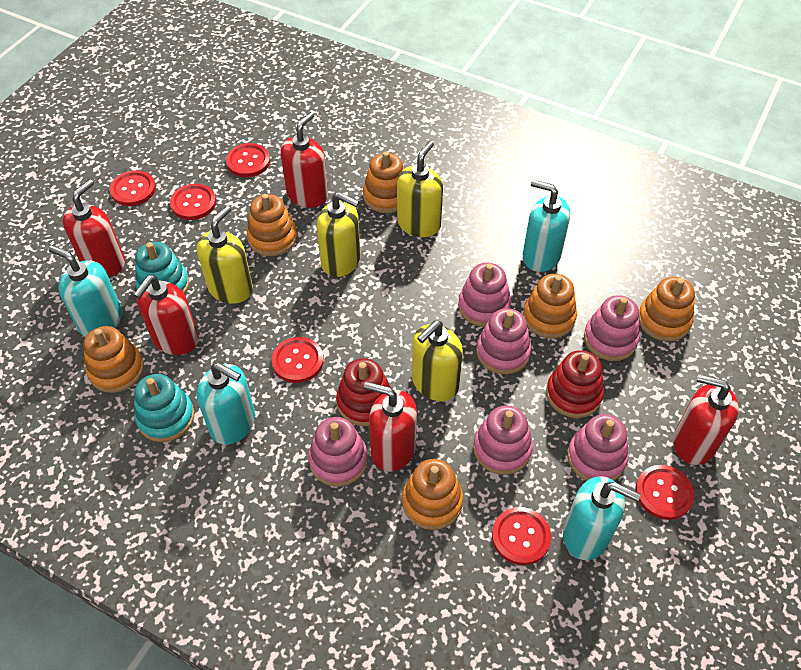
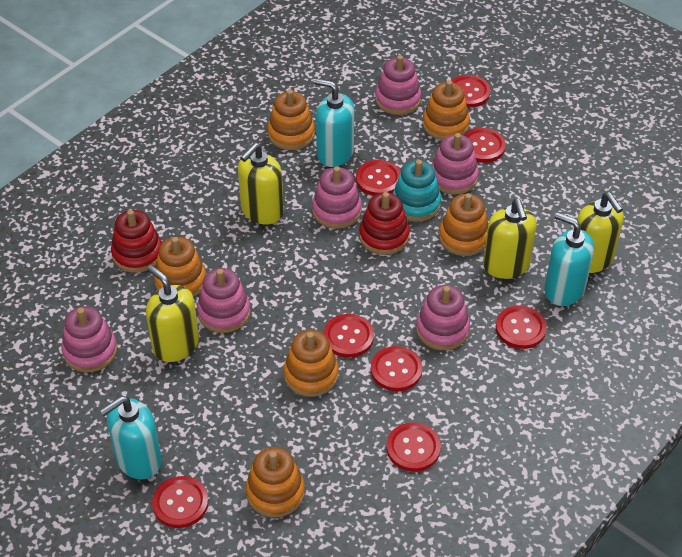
red button: [109,170,156,206] [170,184,216,220] [226,143,270,177] [272,337,324,383] [492,507,551,565] [635,465,695,520] = 6 -> [152,476,208,528] [324,314,374,358] [356,160,401,196] [371,346,422,391] [387,422,441,472] [451,75,490,108] [464,128,506,163] [496,306,547,349] = 8
red soap dispenser: [63,179,125,276] [134,275,199,355] [280,112,328,208] [364,382,417,472] [673,374,739,465] = 5 -> none = 0
turquoise soap dispenser: [49,245,122,337] [197,363,255,445] [523,180,570,272] [563,476,641,560] = 4 -> [99,396,162,479] [313,78,354,167] [544,212,594,306] = 3
turquoise stacking toy: [134,374,195,442] [135,242,189,294] = 2 -> [392,160,441,222] = 1

